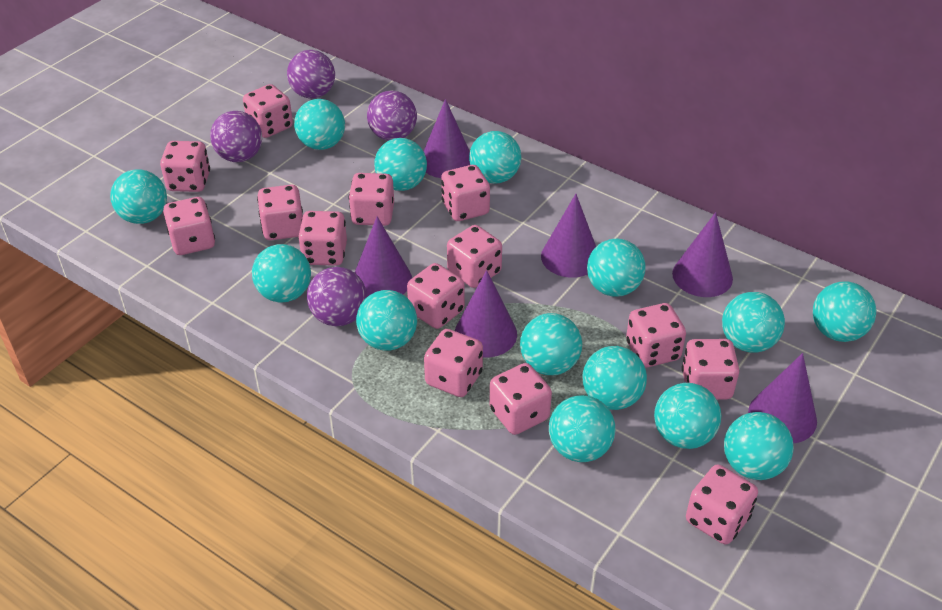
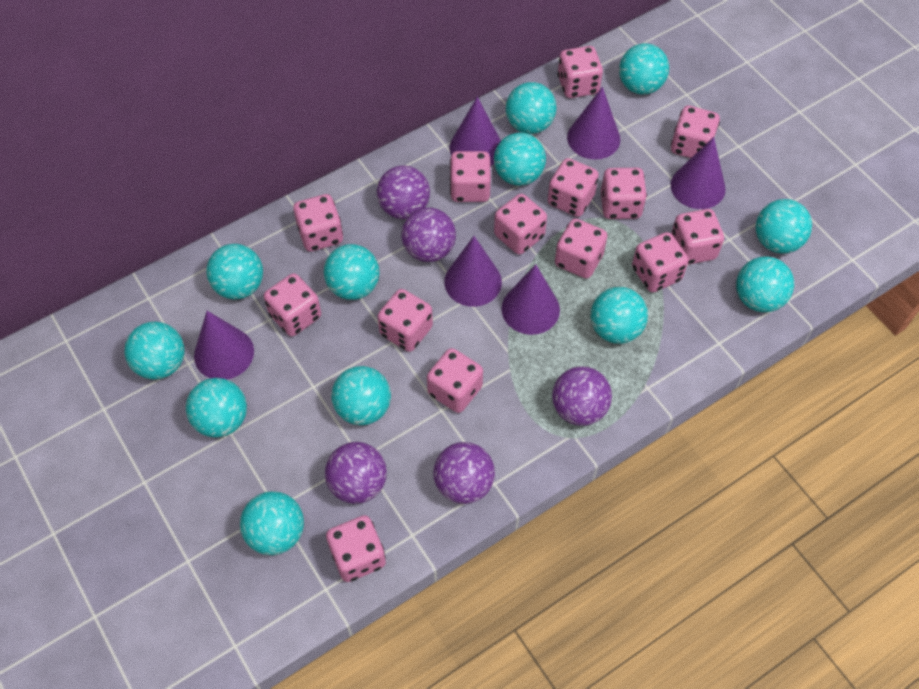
purple ball: [210,111,262,162] [287,50,335,99] [307,267,367,326] [367,91,417,141] = 4 -> [325,442,387,504] [377,165,430,219] [402,207,456,262] [433,442,495,504] [552,366,612,426] = 5
turquoise ball: [110,169,167,224] [252,244,311,303] [294,99,345,150] [356,290,417,351] [374,138,427,191] [469,131,521,183] [520,313,582,375] [549,395,615,462] [582,346,647,410] [587,239,645,297] [654,383,721,449] [722,292,785,353] [724,412,794,480] [813,281,876,342] = 14 -> [124,322,185,380] [186,378,247,438] [206,244,263,299] [240,491,304,555] [324,244,380,300] [331,366,391,425] [494,133,546,186] [506,82,557,134] [591,287,648,344] [619,43,669,95] [736,256,794,312] [756,199,812,254] = 12

